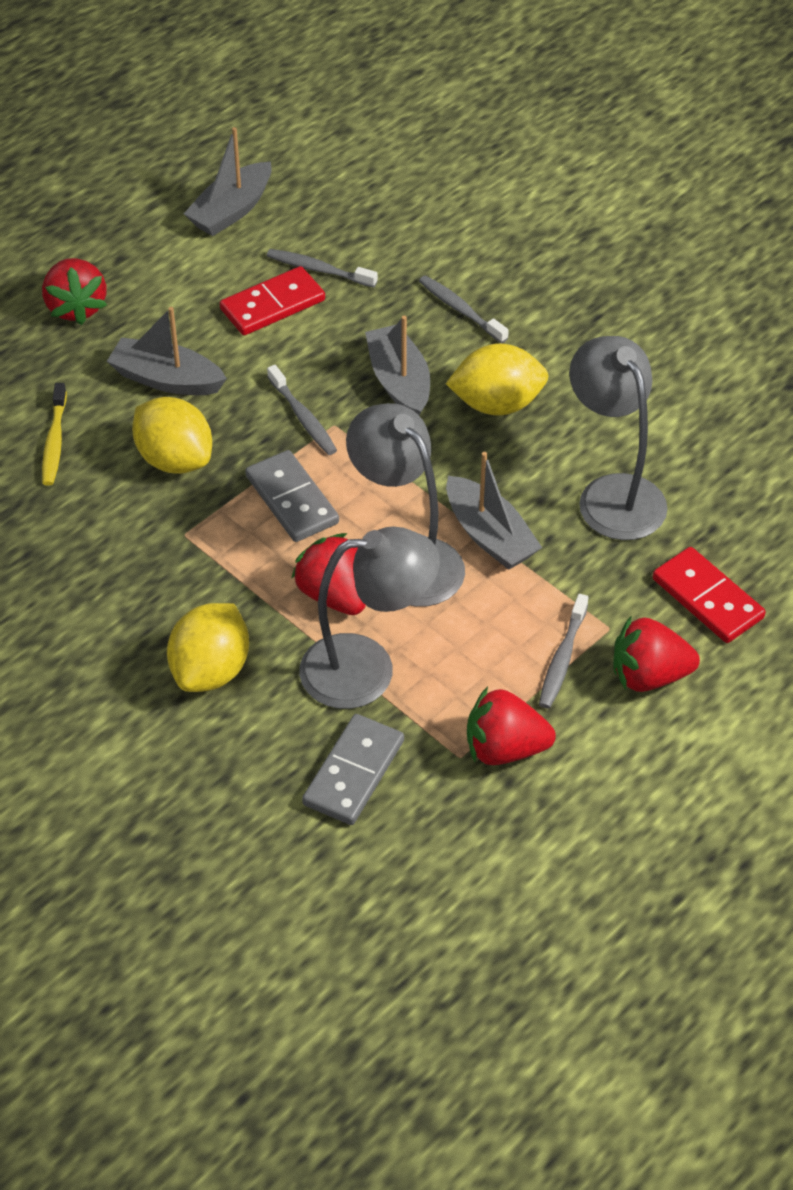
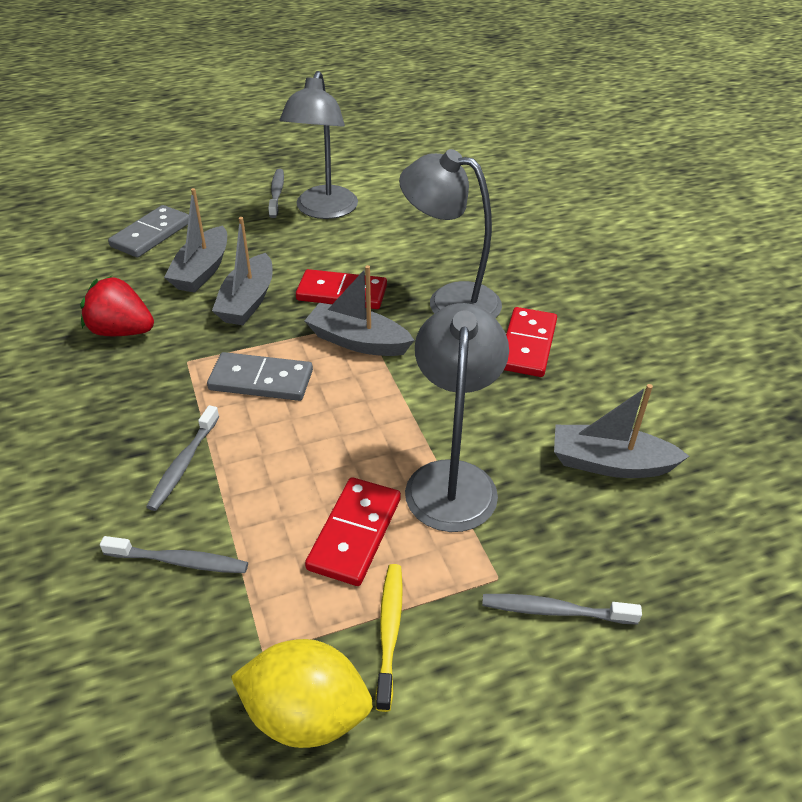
red domino: [220,266,325,335] [653,547,766,643] = 2 -> [296,269,387,309] [305,477,401,586] [504,307,557,377] = 3
red strawberry: [42,258,107,325] [292,533,366,615] [467,687,556,765] [613,616,700,692] = 4 -> [80,276,154,336] = 1
yellow lemon: [132,397,212,474] [167,603,249,692] [446,343,549,415] = 3 -> [231,639,373,748] = 1

